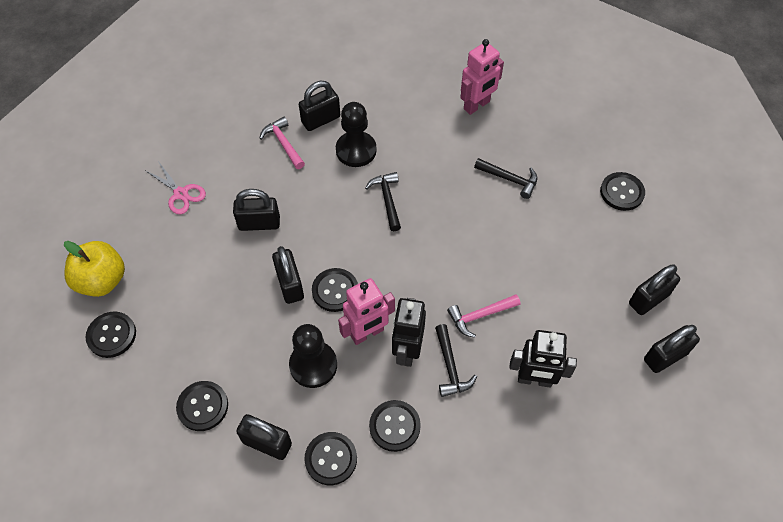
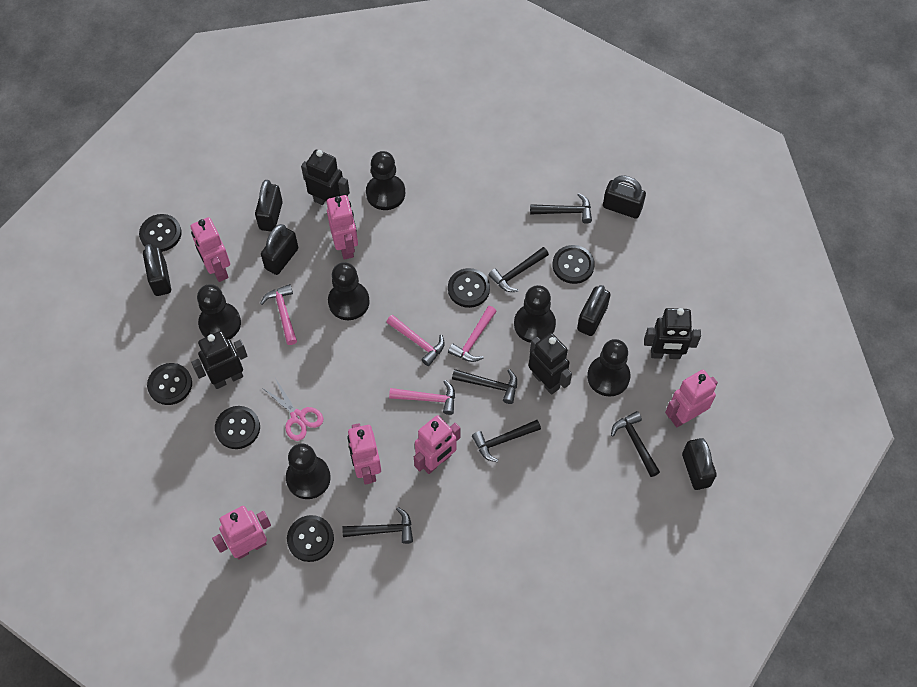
black hammer: [365,172,401,231] [435,324,477,397] [474,158,537,199] = 3 -> [342,507,413,544] [452,369,517,404] [472,420,541,462] [488,247,549,292] [530,193,592,224] [611,411,660,477] = 6
black pawn: [289,324,337,388] [336,102,377,167] = 2 -> [197,284,241,339] [286,443,331,499] [328,262,370,320] [366,151,405,210] [514,285,556,343] [587,339,631,397] = 6
black robot: [392,298,426,367] [509,330,577,387] = 2 -> [191,331,247,389] [301,150,350,205] [529,333,572,395] [644,308,701,359] = 4
pink hammer: [259,117,305,169] [447,294,520,338] = 2 -> [260,284,297,345] [386,315,444,366] [389,380,455,415] [448,306,497,362] = 4
pink robot: [338,278,395,345] [460,39,504,115] = 2 -> [190,217,230,282] [212,506,271,559] [327,195,358,260] [347,423,381,485] [414,415,461,474] [665,370,718,427] = 6
yellow apple: [64,241,125,297] = 1 -> none = 0

